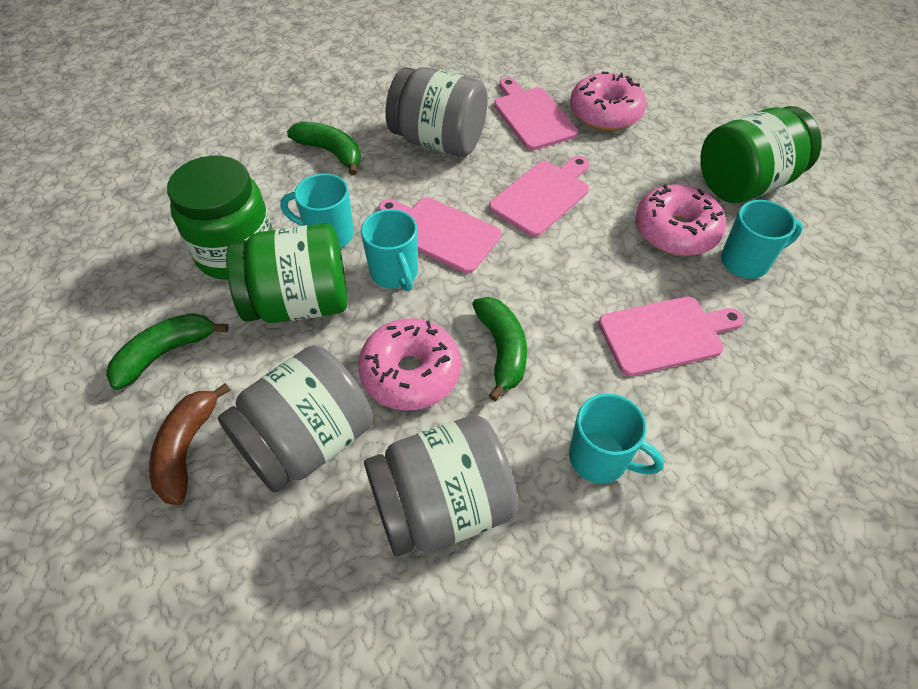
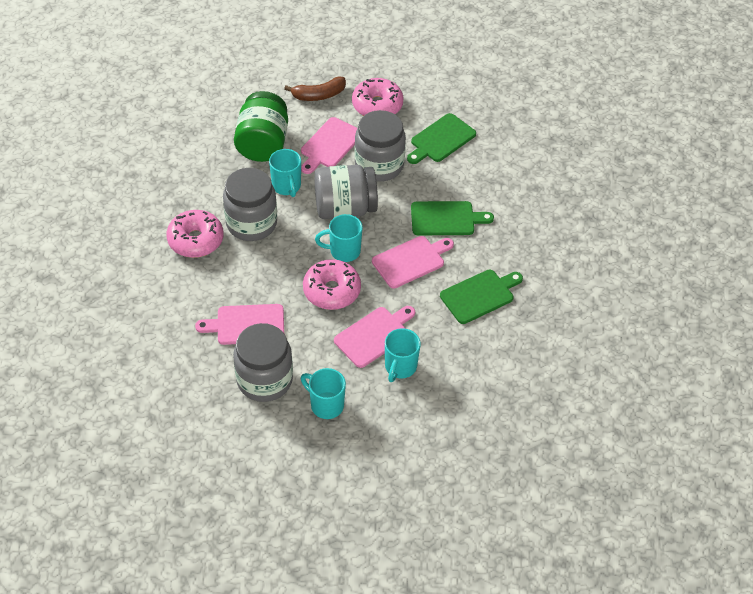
green banana: [106,313,229,390] [287,121,361,175] [472,297,527,401] = 3 -> none = 0
green cutting board: none = 0 -> [407,113,476,164] [411,201,494,235] [440,270,523,324] = 3
green jar: [167,155,273,280] [226,224,348,323] [700,106,822,203] = 3 -> [234,91,288,162] = 1
grey jar: [218,345,373,492] [364,415,518,556] [386,67,488,157] = 3 -> [223,168,277,241] [233,323,293,402] [314,165,378,219] [355,110,406,182] = 4

